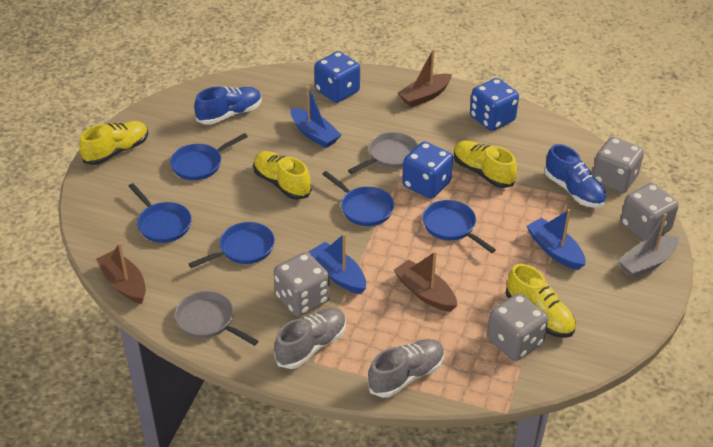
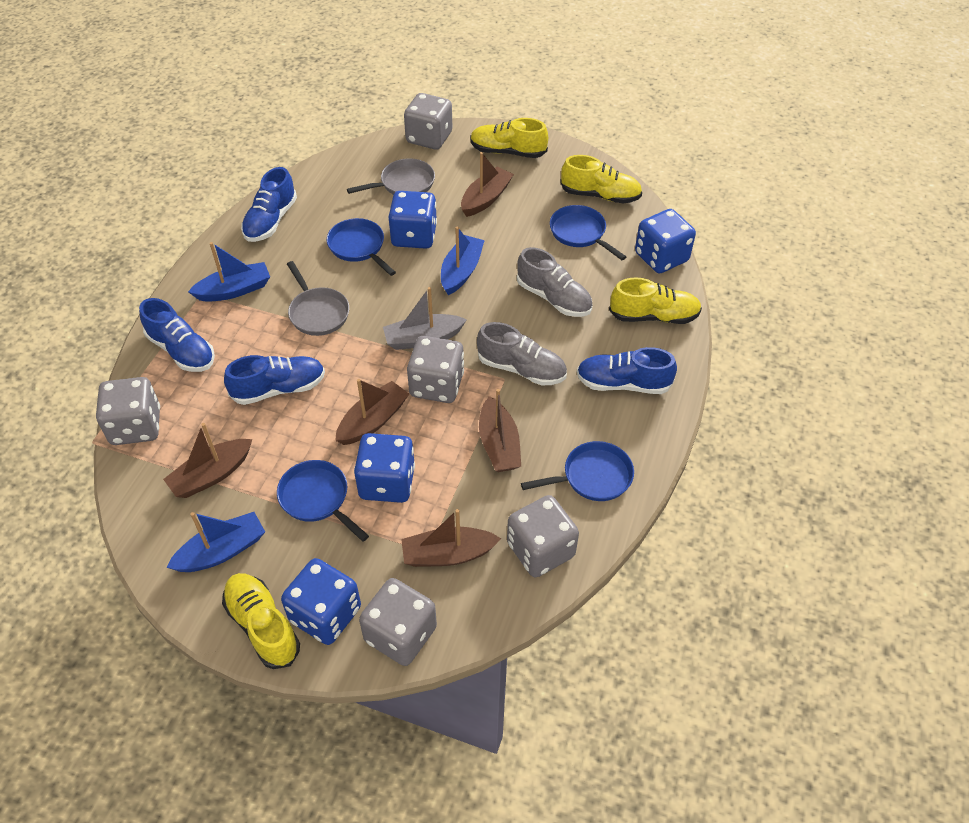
blue dice: [314,51,360,103] [402,142,453,199] [470,78,519,131] = 3 -> [281,558,361,645] [354,433,415,503] [388,191,437,249] [635,209,696,273] = 4
blue pan: [128,183,192,243] [170,133,248,180] [188,222,275,268] [322,171,394,226] [422,200,496,253] = 5 -> [277,460,369,542] [327,218,396,276] [521,441,634,501] [550,205,626,260] = 4
blue shoe: [194,86,262,125] [544,144,606,208] = 2 -> [139,298,215,372] [224,355,325,405] [241,167,297,242] [577,347,677,394] = 4
brown boat: [96,242,146,304] [394,251,457,312] [398,49,452,107] = 3 -> [163,423,252,498] [335,379,409,445] [401,509,501,567] [461,152,514,217] [479,389,521,472] = 5
grey dice: [274,252,330,317] [487,293,548,361] [592,137,644,193] [620,183,679,241] = 4 -> [96,377,160,445] [359,578,437,666] [404,93,452,150] [407,336,464,403] [507,495,579,577] = 5

